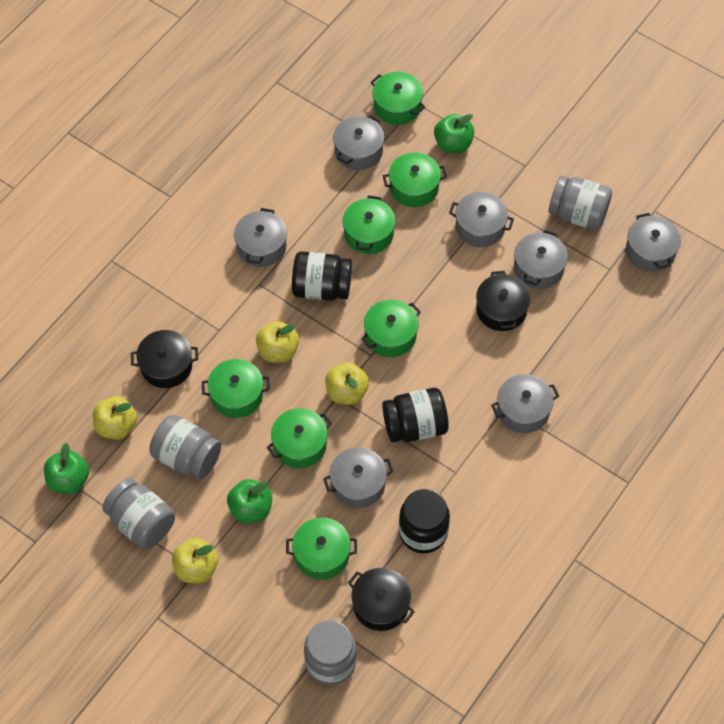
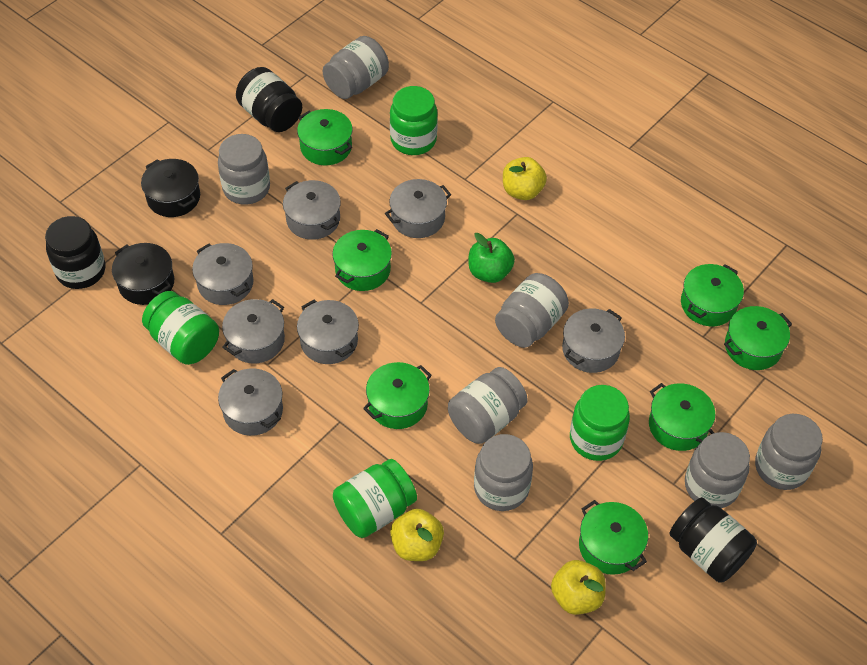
black pot: [131,330,198,388] [348,568,415,631] [476,271,531,331] = 3 -> [112,243,174,305] [141,159,200,217] = 2
green apple: [44,443,89,494] [227,479,272,523] [434,114,474,153] = 3 -> [469,233,515,283] = 1
green jar: none = 0 -> [142,291,219,365] [333,459,417,538] [390,86,438,155] [570,385,630,461] = 4
grey jar: [102,478,175,549] [149,415,221,479] [304,620,357,685] [549,176,612,230] = 4 -> [218,134,270,205] [323,36,389,99] [448,367,528,444] [474,434,533,511] [495,273,569,348] [685,432,750,508] [755,414,823,490] = 7
yellow apple: [93,396,137,440] [172,538,218,584] [256,321,299,363] [325,362,369,405] = 4 -> [390,509,444,561] [503,157,547,200] [551,560,606,615] = 3

